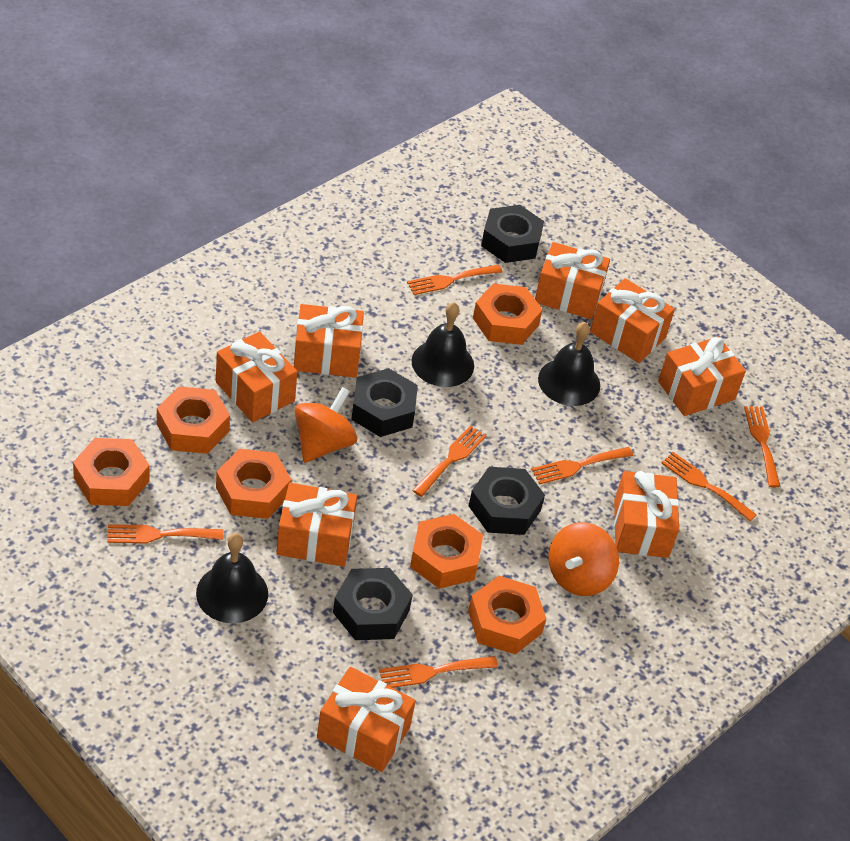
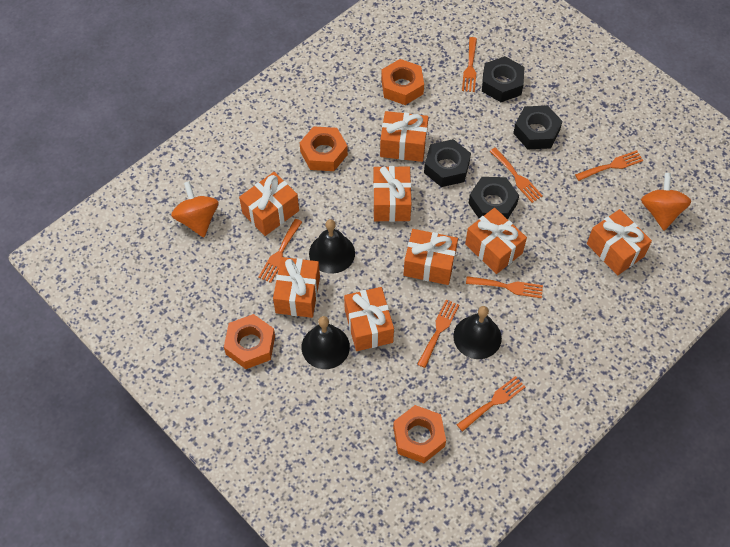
orange nut: [73,438,150,506] [157,386,230,454] [216,449,291,519] [410,514,483,589] [468,576,546,654] [473,283,543,345] = 6 -> [224,314,275,369] [300,126,348,171] [381,59,424,105] [393,405,446,463] = 4

